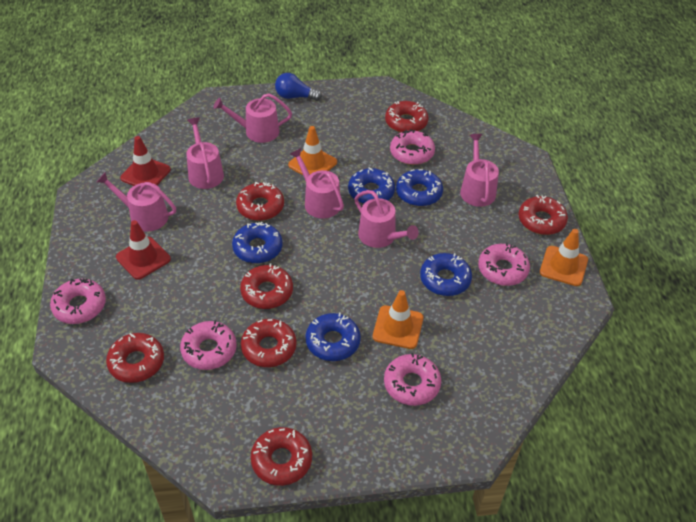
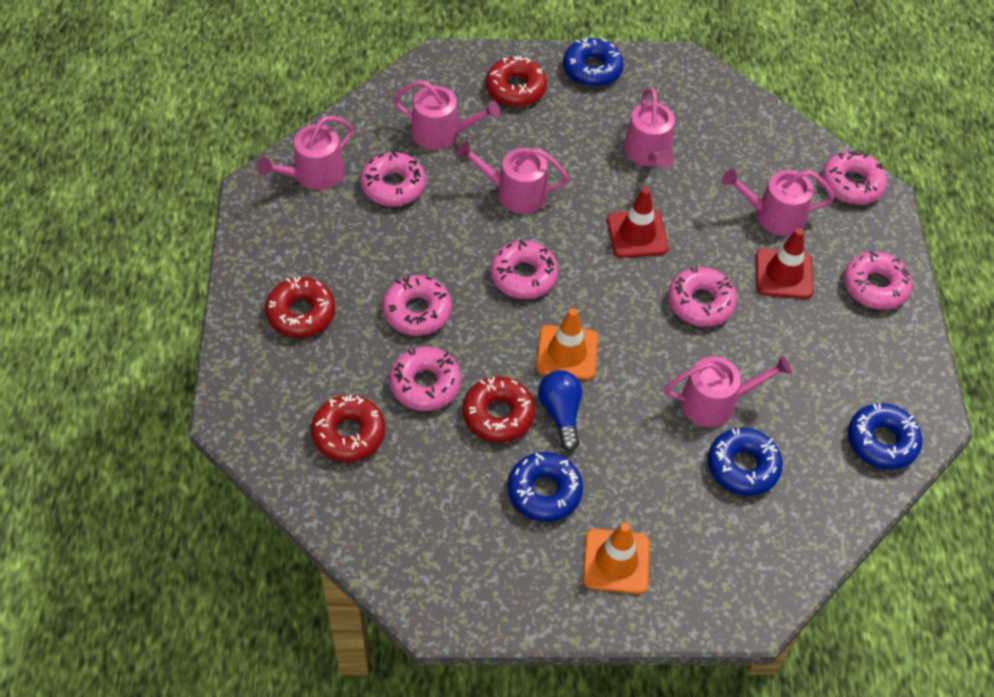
blue donut: [232,222,283,263] [305,313,361,361] [348,167,395,204] [396,169,443,206] [420,253,472,296] = 5 -> [507,452,583,522] [563,37,624,87] [708,427,783,496] [848,403,922,470] = 4
orange traffic cone: [288,126,337,175] [373,290,423,349] [540,229,588,286] = 3 -> [536,308,598,380] [583,523,650,594] = 2
pink donut: [50,278,106,324] [180,320,237,370] [384,353,441,406] [390,129,435,165] [478,242,530,286] = 5 -> [360,151,426,206] [382,275,452,336] [389,346,461,411] [490,240,558,299] [668,267,737,327] [822,150,887,205] [843,251,912,310] = 7
red donut: [106,333,164,383] [236,182,284,221] [240,264,293,309] [241,319,297,367] [250,427,312,486] [385,101,428,133] [519,195,568,235] = 7 -> [265,276,336,338] [311,395,385,462] [462,376,536,442] [486,56,547,107] = 4

